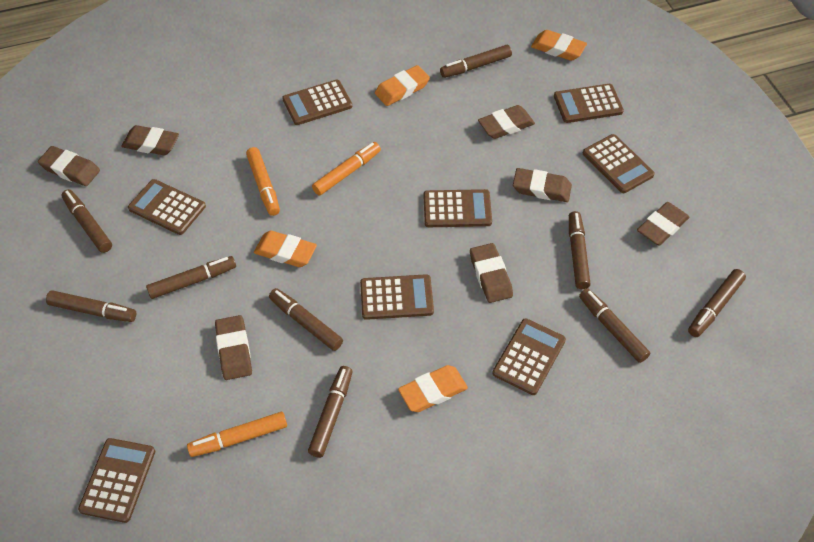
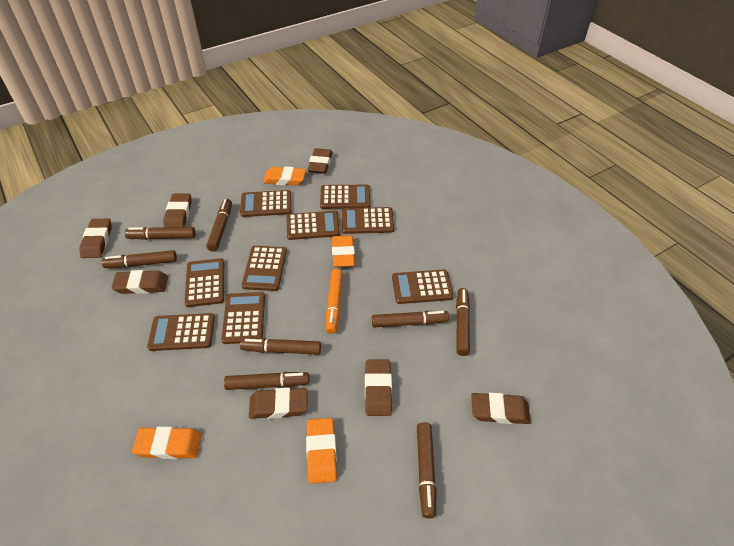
brown calculator: [78,438,155,523] [128,179,206,235] [282,80,352,125] [360,274,434,320] [424,189,492,227] [492,318,566,395] [554,84,624,123] [583,134,655,193] = 8 -> [147,313,215,351] [185,258,224,307] [221,292,265,344] [240,190,292,217] [242,246,287,291] [287,211,340,240] [320,185,370,209] [342,207,394,234] [392,270,453,304] = 9
brown marker: [46,291,136,322] [61,189,112,253] [146,256,236,299] [269,288,343,351] [308,366,353,458] [440,45,512,78] [569,211,591,289] [579,288,650,363] [688,269,746,337] = 9 -> [102,250,177,268] [125,227,196,240] [206,199,232,252] [224,372,309,390] [240,338,321,355] [372,311,449,328] [417,422,436,519] [456,288,470,356] = 8
orange marker: [187,412,287,457] [246,147,280,216] [312,142,381,196] = 3 -> [326,269,343,334] = 1

